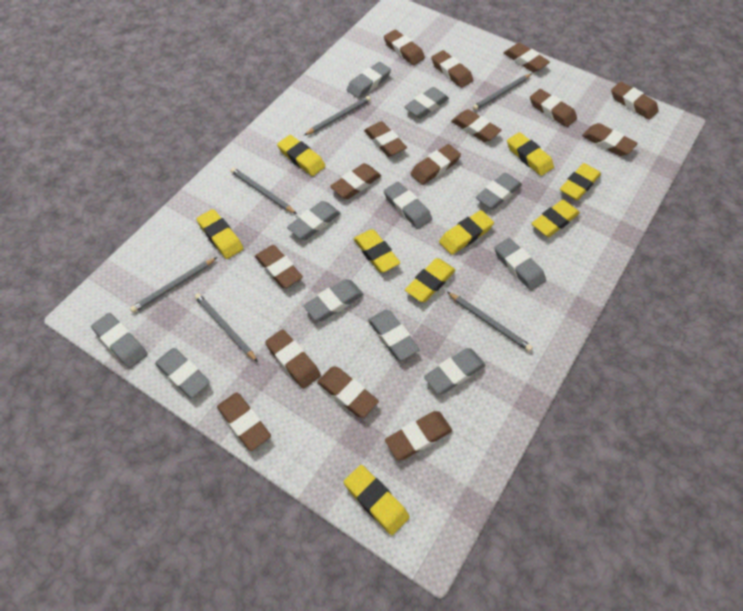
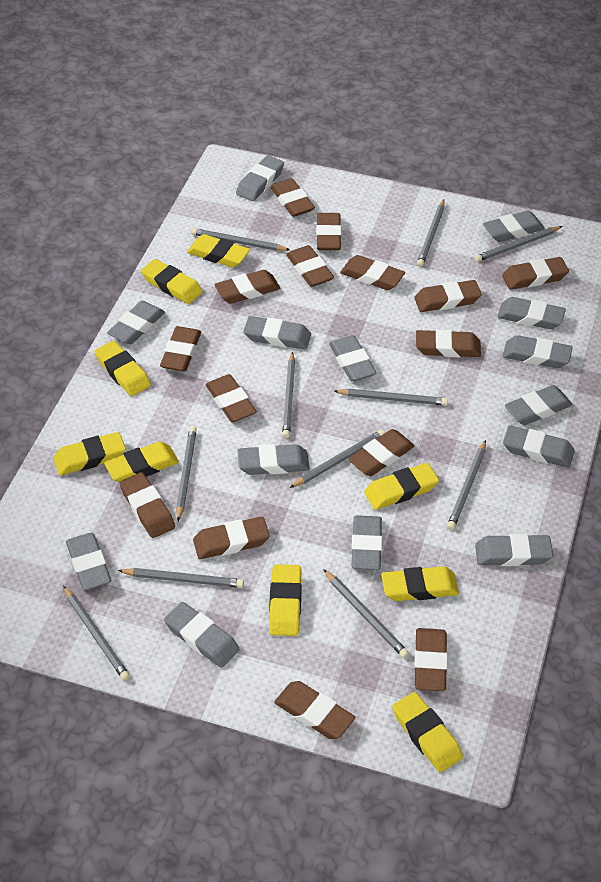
grey eraser: [91,313,148,368] [155,348,210,398] [287,201,340,240] [303,279,363,321] [347,62,391,98] [368,310,420,361] [384,182,432,229] [404,87,449,118] [424,348,485,394] [476,172,522,210] [494,238,546,291] = 11 -> [66,533,111,590] [107,301,165,344] [164,602,240,668] [236,155,284,201] [237,444,310,475] [243,316,311,349] [329,335,376,381] [351,515,382,570] [475,534,553,566] [483,211,545,242] [497,297,566,329] [503,335,573,368] [503,425,575,468] [505,385,573,425] = 14
grey pencil: [130,257,217,313] [195,293,258,362] [230,168,297,214] [304,96,371,135] [447,292,533,352] [472,74,531,110] = 6 -> [63,586,130,681] [118,568,244,588] [176,427,197,521] [191,228,290,251] [282,352,295,438] [289,430,385,488] [323,569,409,658] [334,389,448,405] [417,200,445,267] [447,440,486,530] [475,226,562,262] = 11

